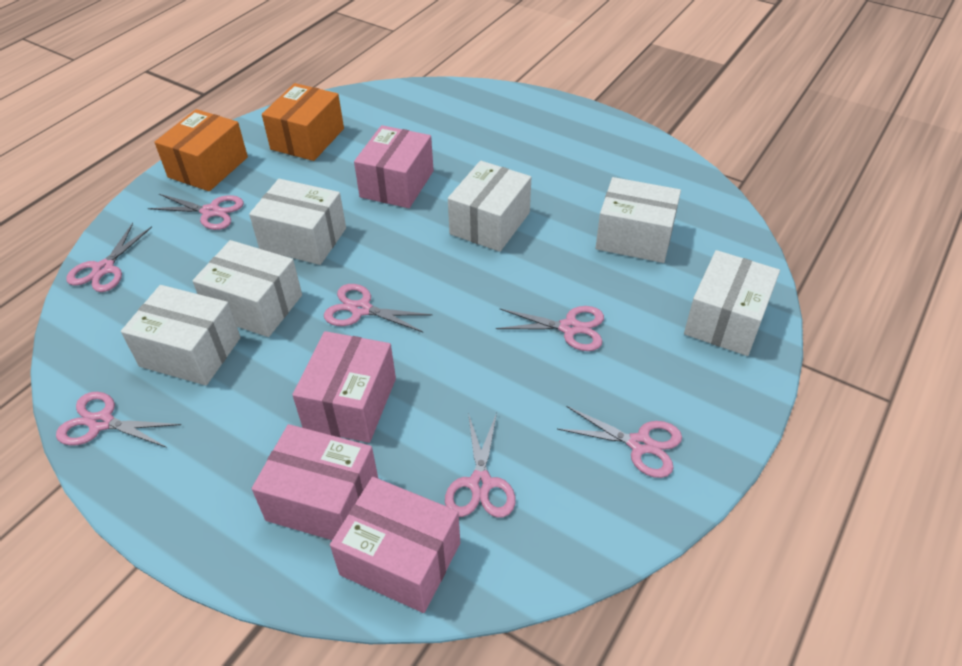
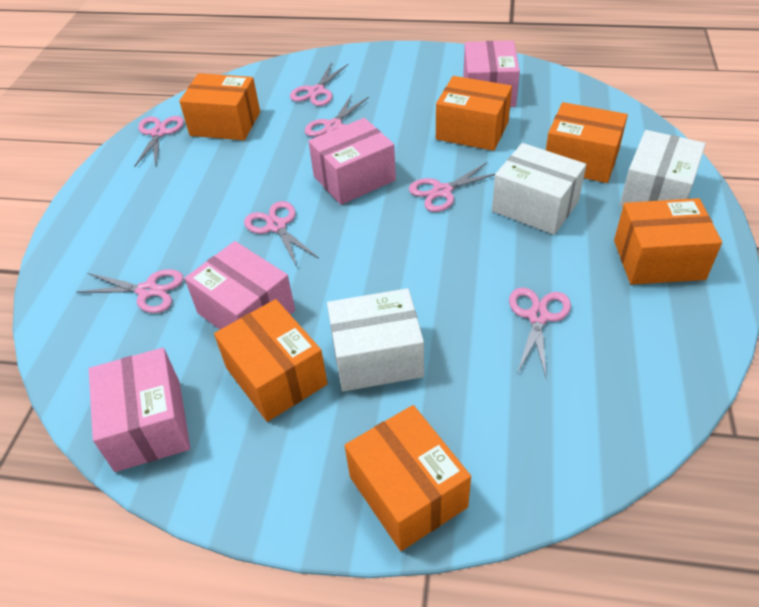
orange box: [154,109,248,191] [262,83,344,161] = 2 -> [179,73,260,140] [214,299,328,422] [344,405,471,551] [436,76,512,151] [546,102,628,183] [614,198,722,285] = 6
white box: [121,285,241,385] [192,240,302,337] [249,179,346,265] [448,161,531,252] [596,177,681,263] [684,250,780,356] = 6 -> [327,288,424,392] [492,143,586,235] [619,130,706,207] = 3

